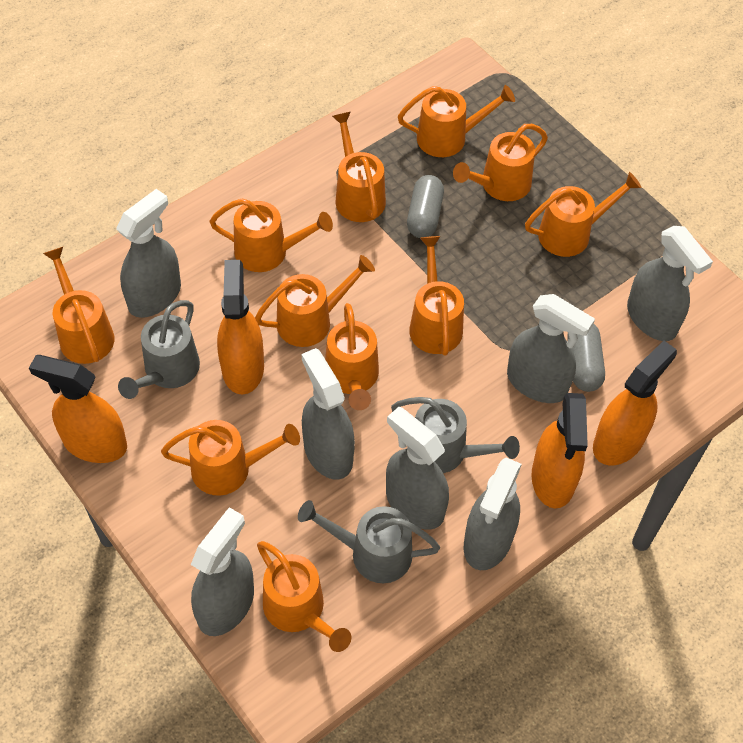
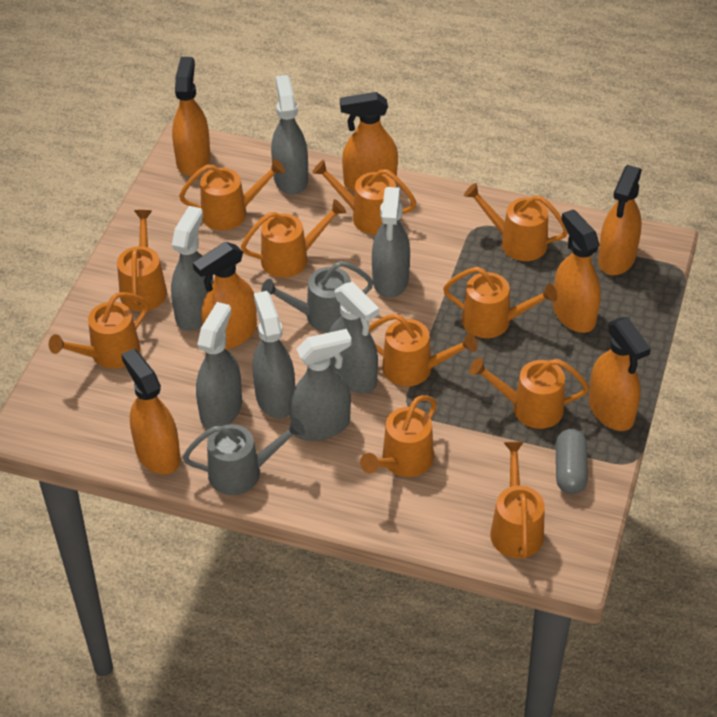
grey capsule: [407,175,444,238] [567,324,605,392] = 2 -> [556,429,588,494] = 1
grey watering can: [118,300,200,399] [298,500,440,583] [391,397,520,473] = 3 -> [183,418,305,495] [261,261,373,333] = 2
orange spray bottle: [29,355,127,463] [217,260,264,395] [532,393,588,508] [593,340,677,465] = 4 -> [121,349,180,475] [172,57,210,176] [193,242,257,350] [340,92,398,192] [553,209,601,333] [589,317,651,431] [598,165,642,275] = 7

